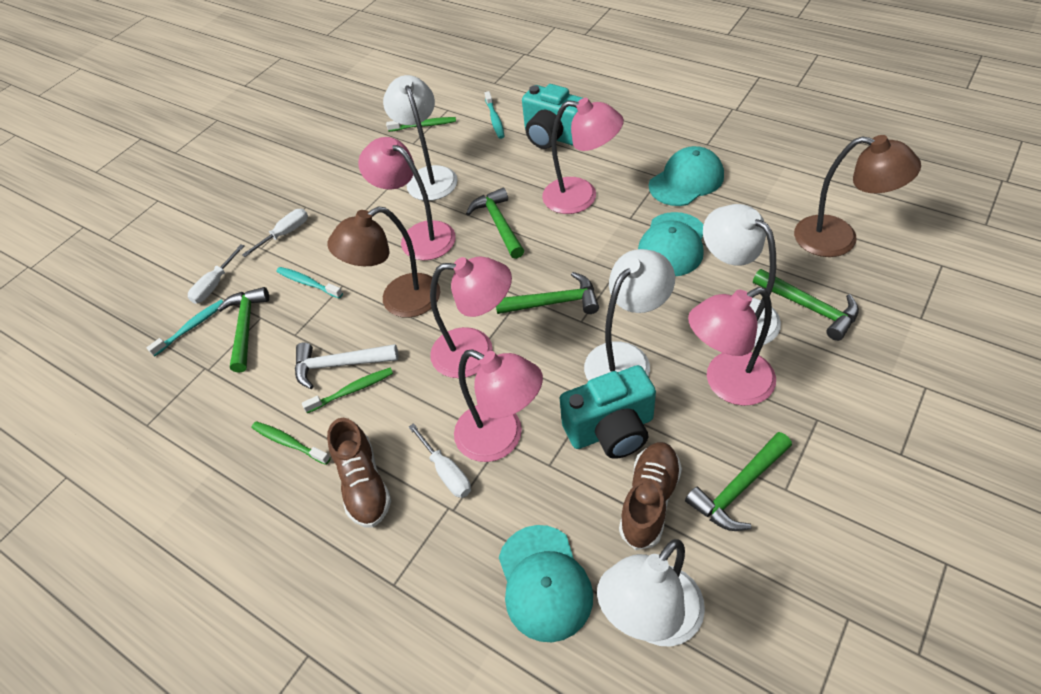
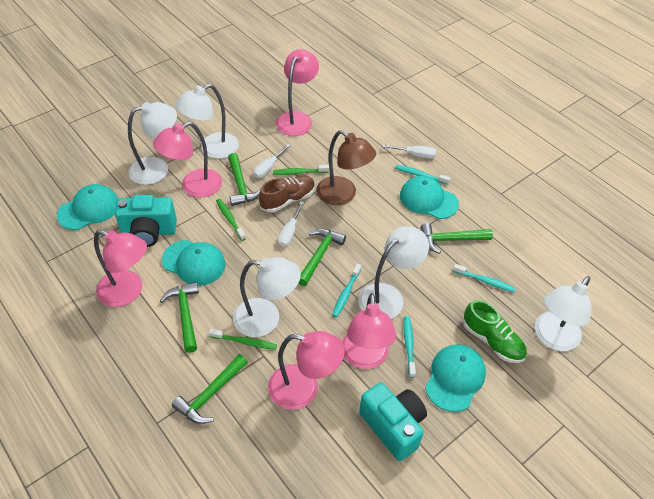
brown lamp: [327,206,440,318] [794,135,921,257] = 2 -> [316,130,376,205] = 1
brown shoe: [327,418,391,528] [619,442,682,550] = 2 -> [259,176,315,213] = 1
green shoe: none = 0 -> [463,300,527,363] = 1
turquoise cap: [499,525,593,642] [638,212,704,276] [649,146,724,206] = 3 -> [57,184,118,230] [162,240,226,286] [400,176,459,219] [425,344,486,412] = 4
turquoise toothbrush: [146,300,223,356] [276,267,343,298] [484,91,505,139] = 3 -> [332,263,361,317] [395,165,450,185] [403,316,416,378] [453,264,516,292] = 4
white hammer: [295,343,398,389] = 1 -> none = 0
white lamp: [383,75,458,201] [584,249,675,381] [597,539,705,647] [703,204,781,347] = 4 -> [128,102,177,185] [175,84,239,159] [233,257,301,337] [358,226,429,319] [535,276,592,351] = 5

